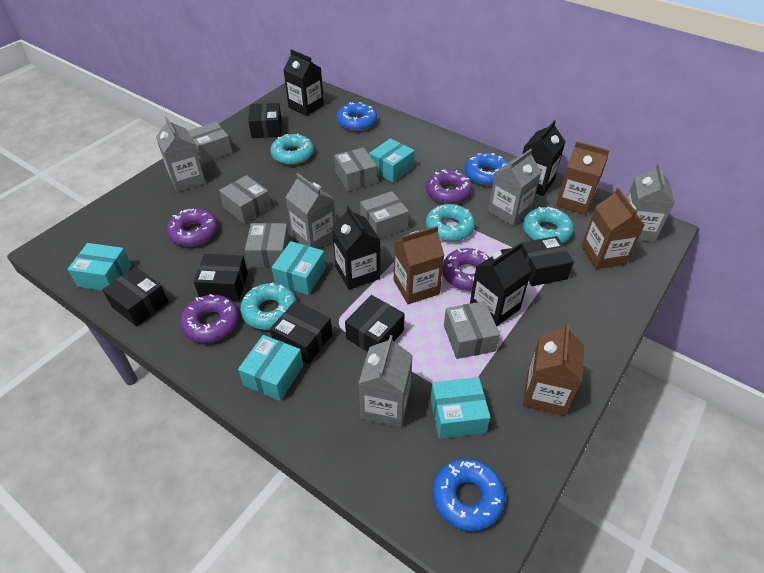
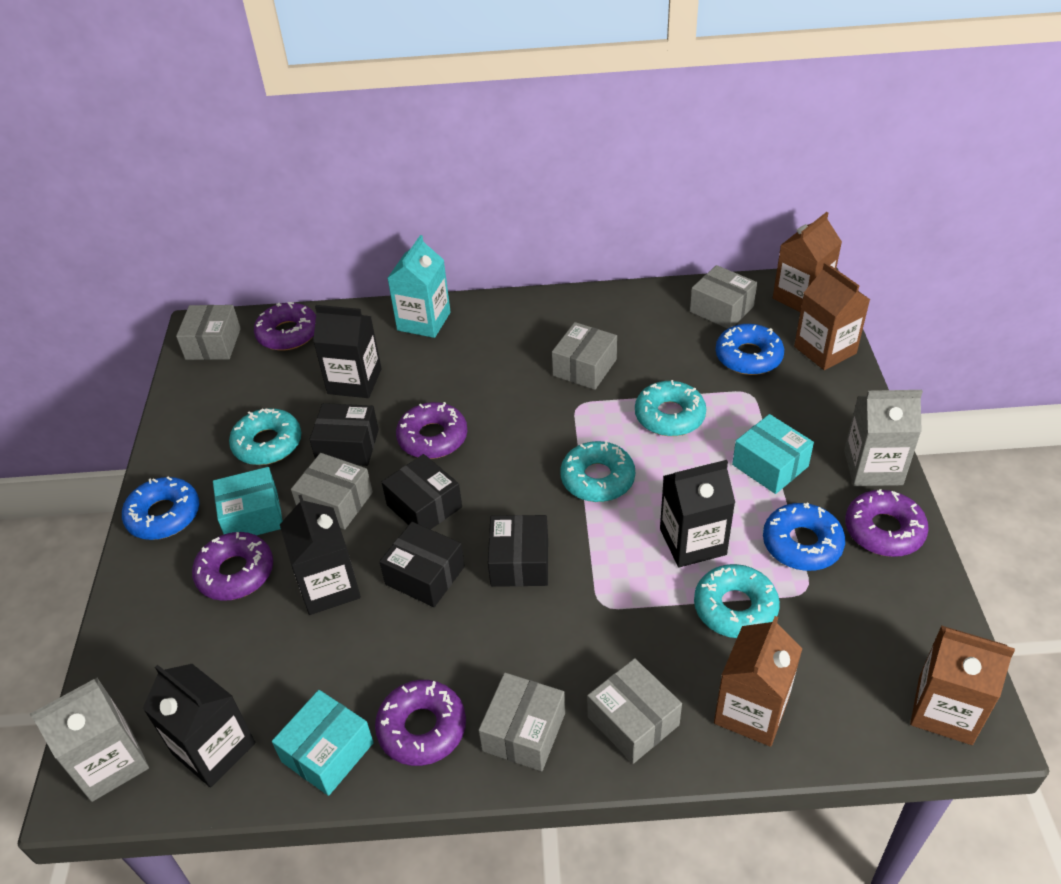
black box: [102,267,169,327] [194,254,248,301] [248,103,282,138] [270,301,332,364] [345,295,405,352] [521,236,574,286] = 6 -> [309,403,379,466] [379,522,465,607] [382,454,462,530] [488,515,548,587] = 4
grey carton: [156,117,206,192] [285,173,336,249] [358,335,413,427] [488,149,542,226] [627,163,675,242] = 5 -> [30,677,149,802] [844,390,923,486] = 2
purple donut: [166,208,218,246] [180,294,239,343] [426,170,472,204] [442,248,490,291] = 4 -> [192,532,273,601] [254,302,316,351] [375,680,466,766] [396,402,467,459] [845,489,929,557] = 5
turquoise box: [67,243,132,291] [238,335,303,401] [272,241,326,295] [369,138,415,183] [430,377,491,439] = 5 -> [213,467,283,535] [272,690,374,796] [732,414,814,494] = 3
turquoise carton: none = 0 -> [387,235,451,338] = 1

